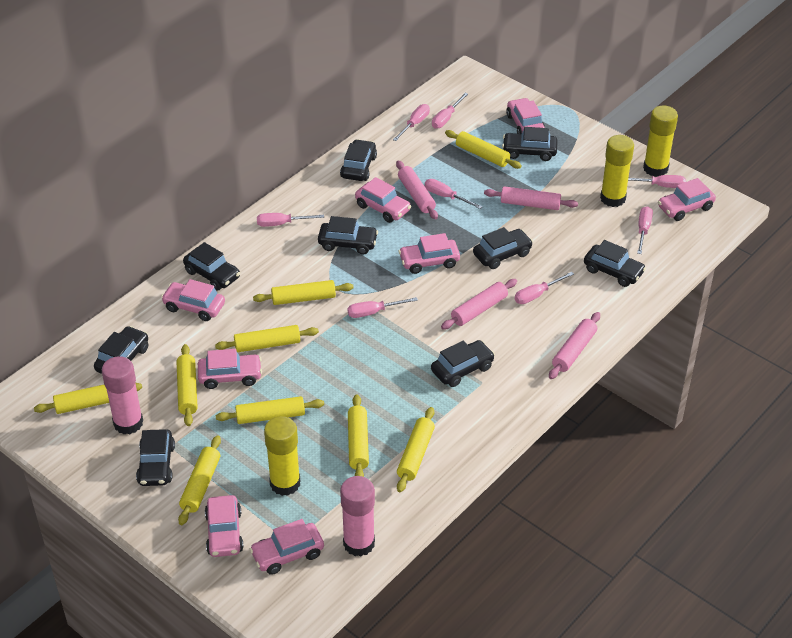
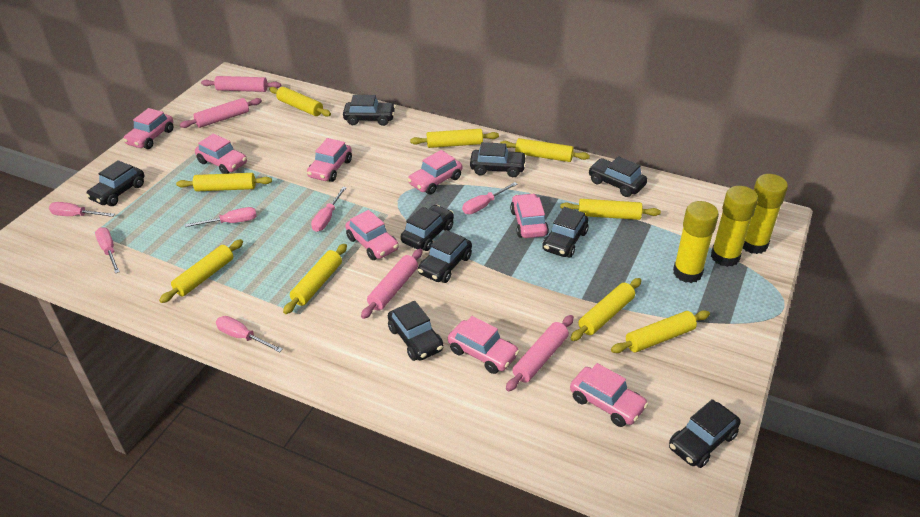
pink glue stick: [102,356,143,434] [340,476,375,556] = 2 -> none = 0
pink screwdriver: [257,213,324,227] [347,297,418,318] [393,104,430,141] [425,179,482,209] [432,93,468,129] [515,272,574,304] [628,175,686,188] [637,206,653,254] = 8 -> [49,202,115,217] [95,227,120,273] [185,207,257,227] [216,316,283,353] [311,187,347,232] [462,182,518,214] = 6

